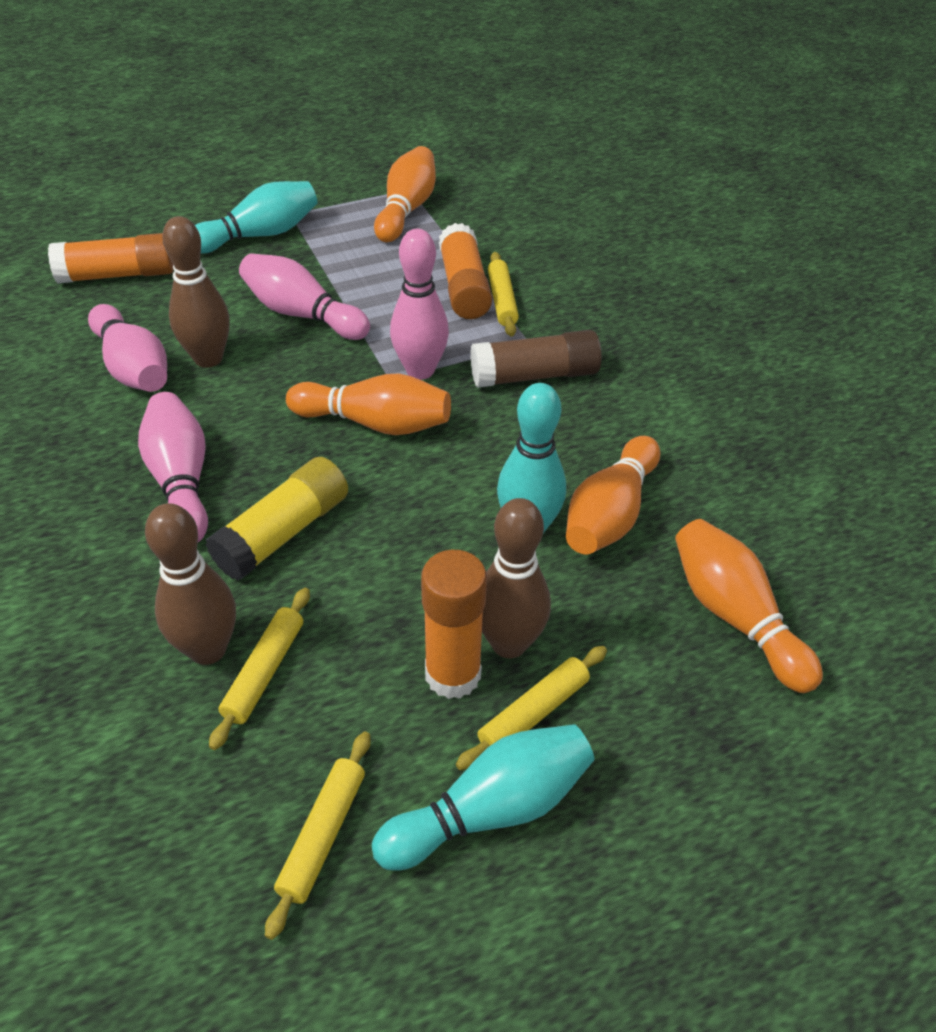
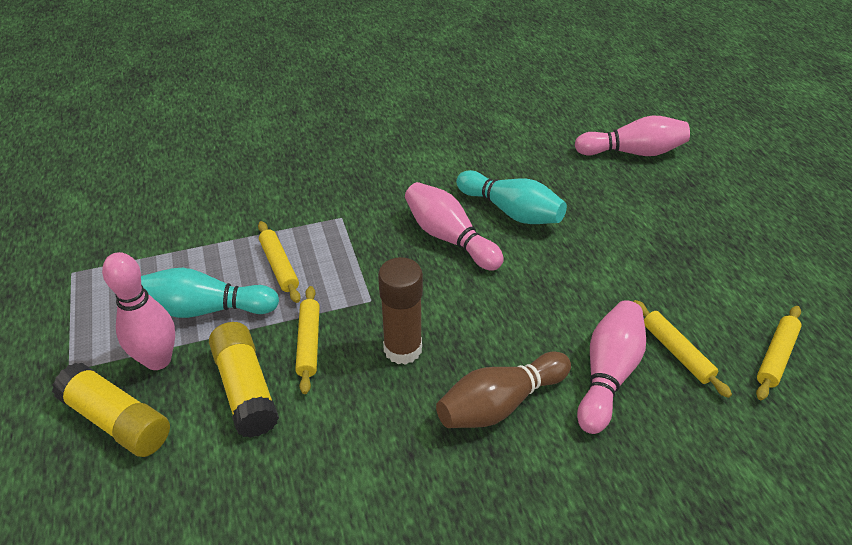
brown bowling pin: [145,503,236,665] [162,216,230,368] [482,498,551,658] = 3 -> [436,352,571,428] = 1
orange bowling pin: [286,374,451,435] [374,146,436,242] [566,436,660,554] [675,519,823,693] = 4 -> none = 0
orange glue stick: [48,233,174,284] [421,550,487,699] [439,223,492,319] = 3 -> none = 0
turquoise bowling pin: [195,181,318,254] [372,724,594,871] [497,383,566,533] = 3 -> [141,268,279,318] [456,170,567,224] = 2
yellow glue stick: [205,457,348,581] = 1 -> [52,362,170,457] [209,322,279,438] = 2

